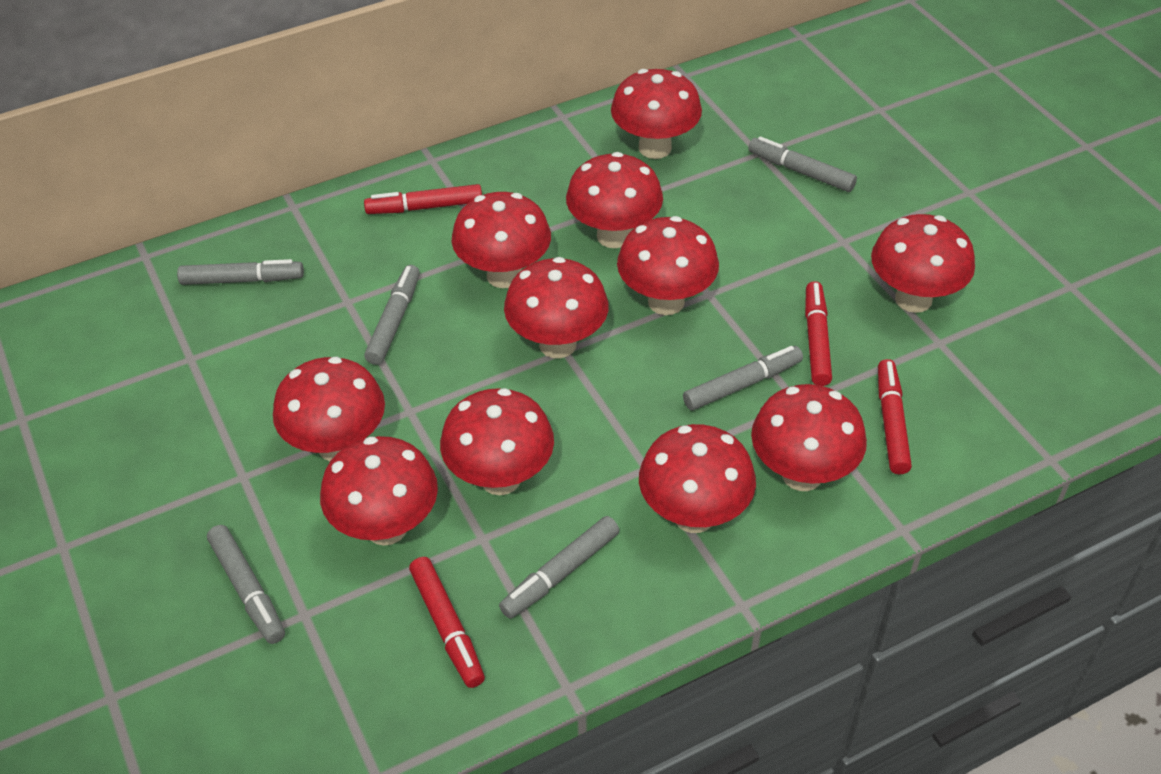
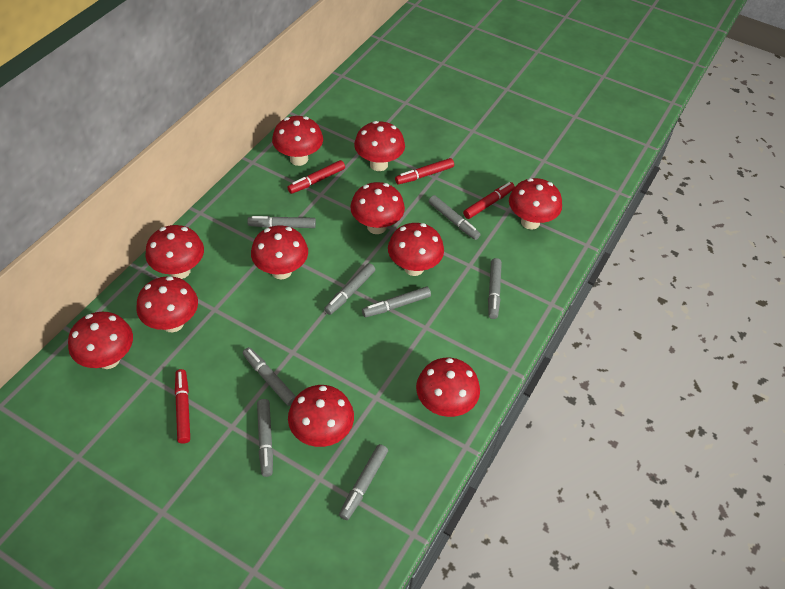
grey marker: [177,259,304,285] [207,525,285,644] [364,265,420,365] [499,516,620,619] [683,346,803,411] [748,136,857,192] = 6 -> [243,347,296,406] [247,216,316,228] [257,399,273,477] [324,263,375,315] [339,444,388,520] [362,286,431,317] [429,195,481,240] [488,258,502,319] = 8

